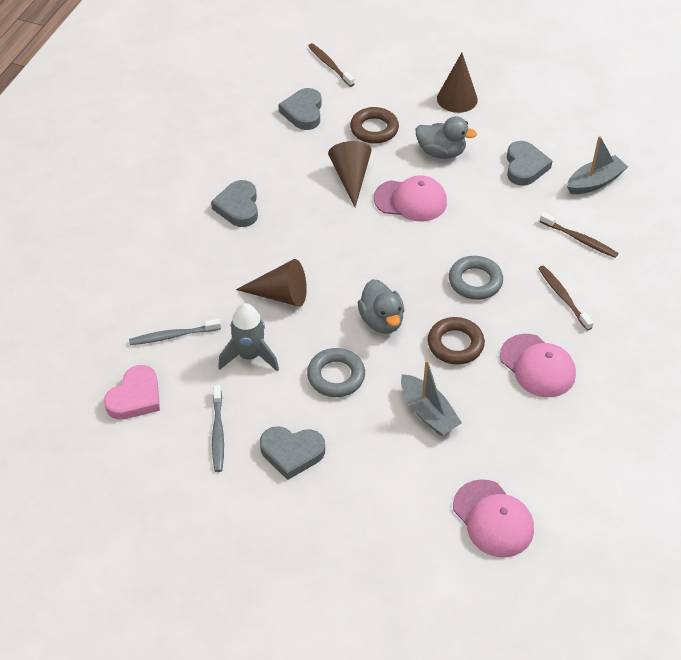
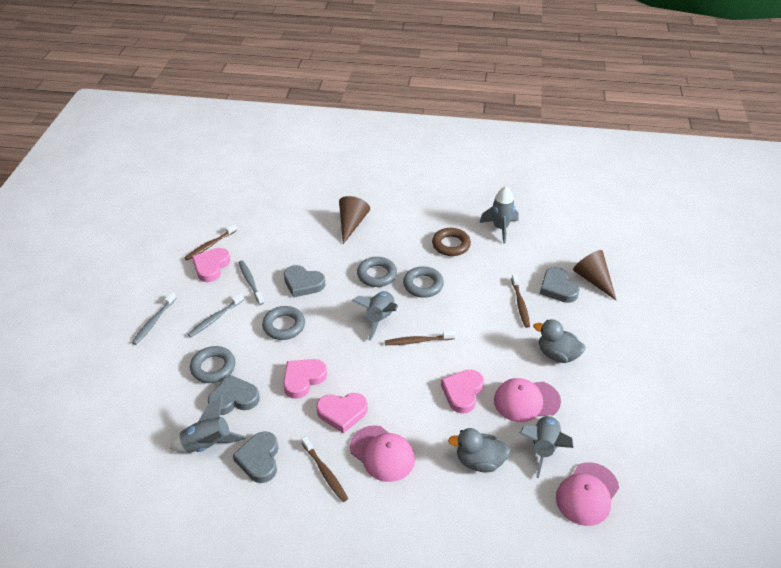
brown cone: [236,259,307,307] [328,141,372,207] [437,53,478,113] = 3 -> [339,196,370,244] [573,250,617,301] = 2
brown ring: [350,107,399,144] [428,317,485,365] = 2 -> [432,228,471,256] = 1
brown toothbrush: [308,43,354,87] [538,266,594,330] [540,212,618,258] = 3 -> [184,224,237,261] [301,436,348,502] [385,331,455,345] [511,274,530,328] = 4
grey boat: [401,360,462,436] [567,136,628,194] = 2 -> none = 0
grey ring: [307,348,365,397] [449,256,503,300] = 2 -> [190,346,235,383] [262,306,305,340] [357,257,397,287] [403,266,444,298] = 4
grey rocket: [218,303,279,372] = 1 -> [170,395,246,453] [352,291,398,341] [480,186,519,244] [519,415,574,478] = 4
grey toothbrush: [129,319,221,345] [212,385,224,472] = 2 -> [132,292,176,345] [187,293,244,337] [239,260,264,305] = 3
pink heart: [104,365,160,420] = 1 -> [192,248,230,282] [283,359,327,399] [316,393,368,434] [441,369,484,414] = 4

